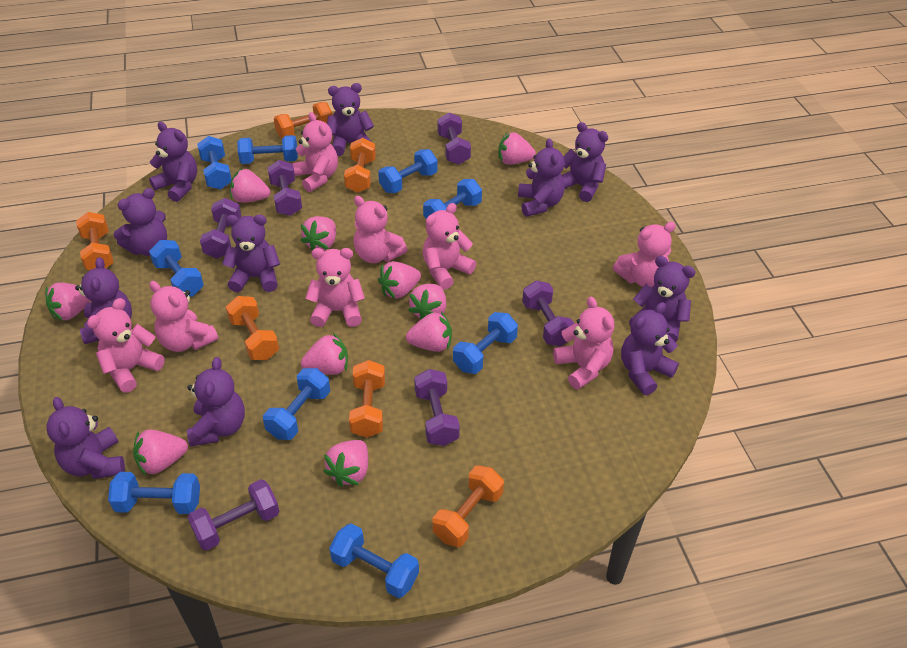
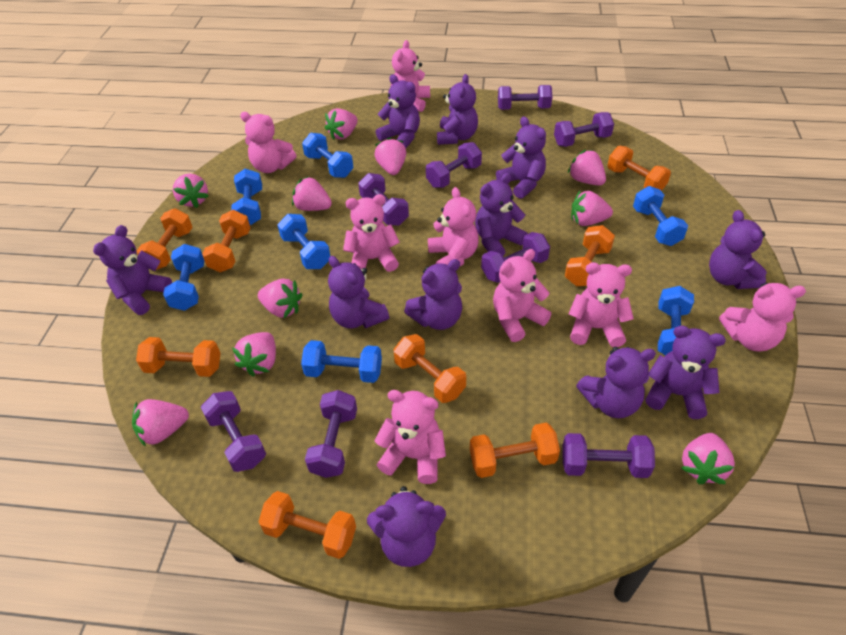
blue dumbbell: [108,472,200,514] [149,240,204,297] [197,136,232,190] [237,135,298,164] [263,368,330,440] [329,523,419,598] [378,149,438,193] [423,179,482,219] [453,312,518,374] = 9 -> [163,244,204,311] [231,169,262,225] [278,214,330,269] [301,340,382,383] [302,133,353,178] [633,186,688,246] [658,286,694,355] = 7
orange dumbbell: [76,212,113,270] [226,296,279,360] [274,102,333,139] [344,138,376,193] [349,360,385,438] [433,465,504,547] = 6 -> [136,337,221,377] [137,208,193,270] [202,210,251,272] [258,491,356,559] [393,334,466,403] [470,423,560,478] [565,225,615,286] [607,146,671,191] = 8
purple dumbbell: [188,479,279,551] [200,198,241,259] [267,160,302,216] [414,369,460,446] [437,113,471,165] [522,281,574,346] = 6 -> [201,391,266,472] [305,390,357,478] [358,173,409,226] [426,142,482,188] [481,232,550,283] [498,85,552,110] [554,112,614,147] [563,433,655,478] = 8

